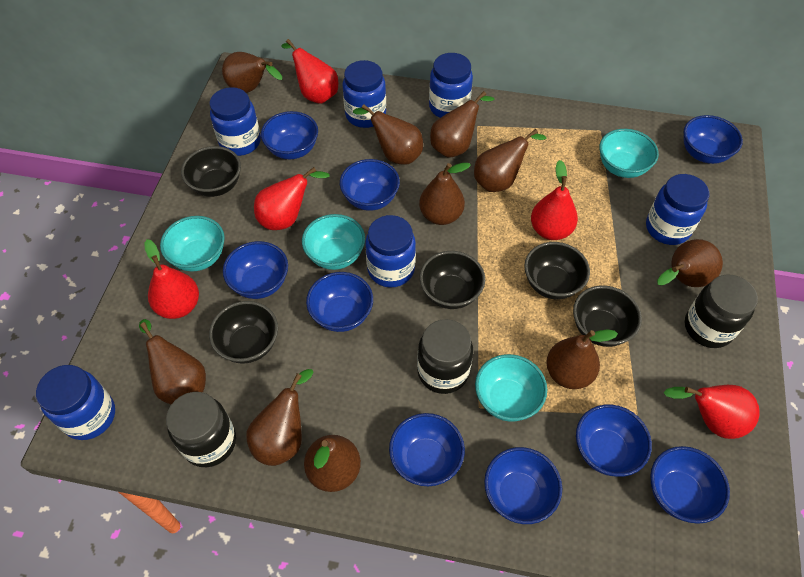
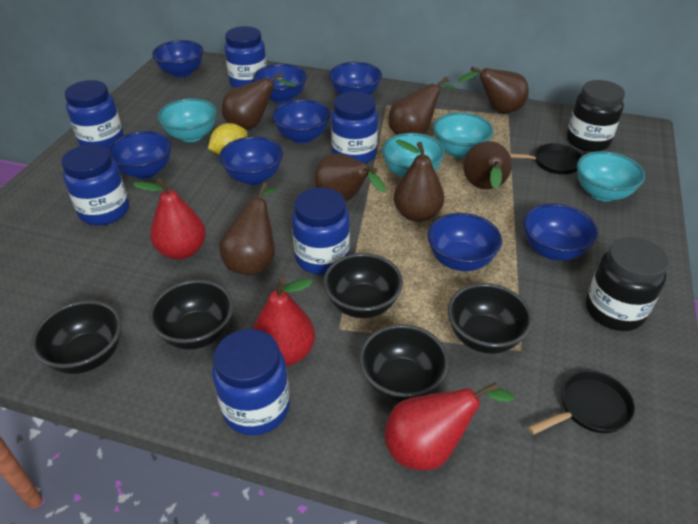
black jar: [166,392,236,467] [417,319,473,394] [685,275,758,348] = 3 -> [567,80,625,152] [586,237,669,331] = 2
black pan: none = 0 -> [509,143,582,175] [528,371,635,435] = 2
blue bowl: [223,241,288,299] [261,111,318,159] [306,272,373,332] [340,159,400,211] [389,413,465,486] [484,447,562,524] [576,404,652,477] [650,446,730,524] [683,115,743,164] = 9 -> [108,131,172,179] [152,40,203,78] [219,136,283,185] [253,64,307,104] [272,99,331,143] [329,62,382,95] [427,213,502,271] [523,203,598,260] = 8
brown pear: [139,319,206,404] [222,52,282,93] [247,369,314,466] [304,435,361,492] [353,104,423,165] [419,163,470,225] [430,91,494,158] [474,129,546,192] [546,330,618,389] [657,239,723,287] = 10 -> [219,183,277,276] [222,73,296,130] [315,154,386,201] [388,77,457,135] [394,139,444,222] [458,67,529,113] [463,141,512,189] = 7
red pear: [144,239,199,319] [254,167,330,230] [281,39,338,104] [531,160,578,240] [664,385,760,439] = 5 -> [132,178,206,260] [253,278,315,366] [385,382,515,471] = 3
yellow lemon: none = 0 -> [208,123,248,155] = 1

